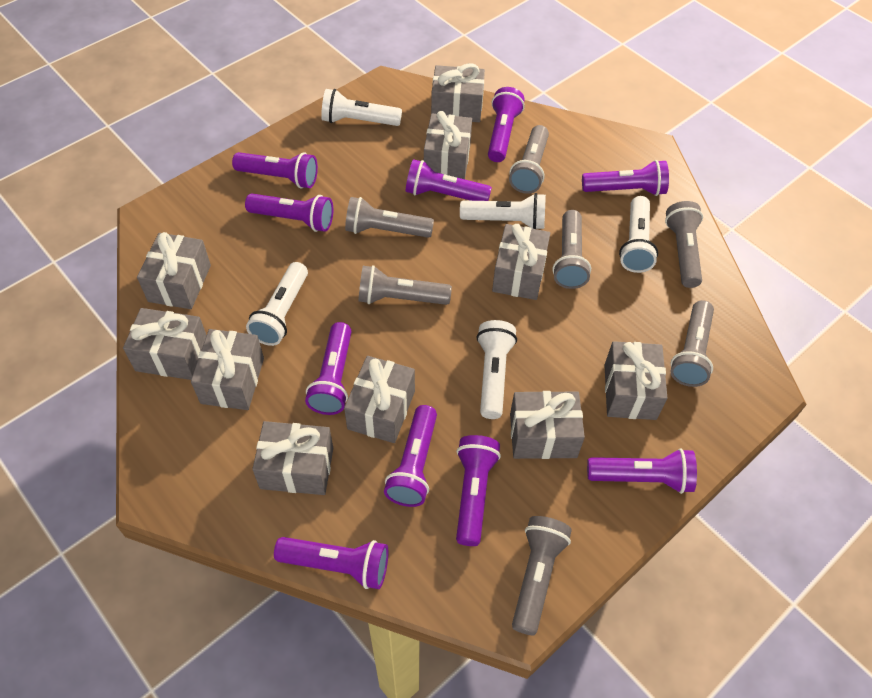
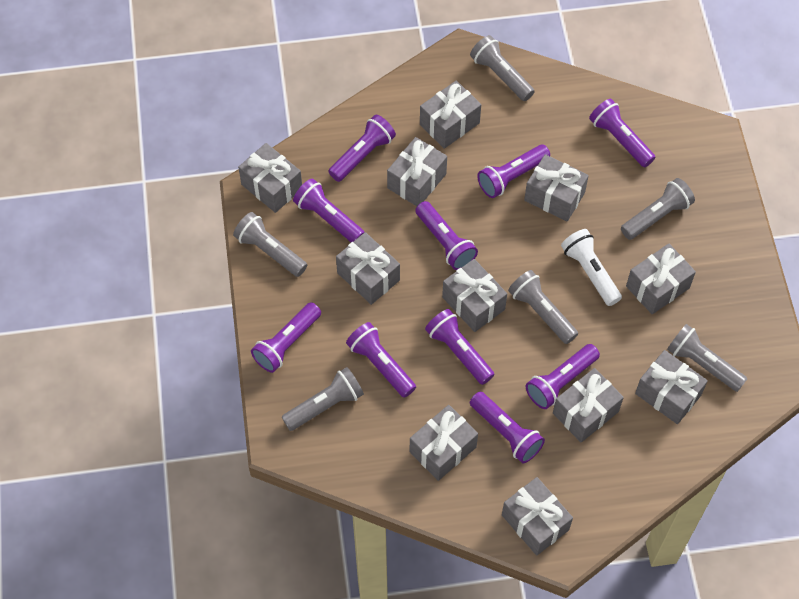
grey flashlight: [345,197,434,238] [359,265,452,305] [509,125,549,194] [512,516,572,635] [552,210,591,289] [665,201,703,288] [670,300,714,387] = 7 -> [233,212,307,277] [282,367,364,431] [470,35,535,101] [508,270,578,344] [621,178,695,240] [667,324,747,392] = 6
grey gift: [123,308,207,380] [137,232,211,309] [191,329,264,410] [252,421,333,495] [344,356,415,443] [424,111,472,179] [431,63,485,122] [492,224,550,300] [510,391,585,459] [605,341,667,420] = 10 -> [238,143,302,213] [336,232,400,305] [387,137,447,206] [410,405,478,481] [420,81,481,149] [442,259,507,332] [502,477,573,556] [524,154,589,221] [553,368,624,442] [626,244,696,314] [635,350,708,424] = 11
white flashlight: [246,262,308,346] [321,89,402,126] [460,193,546,229] [477,320,517,419] [619,196,658,273] = 5 -> [561,229,622,306] = 1

